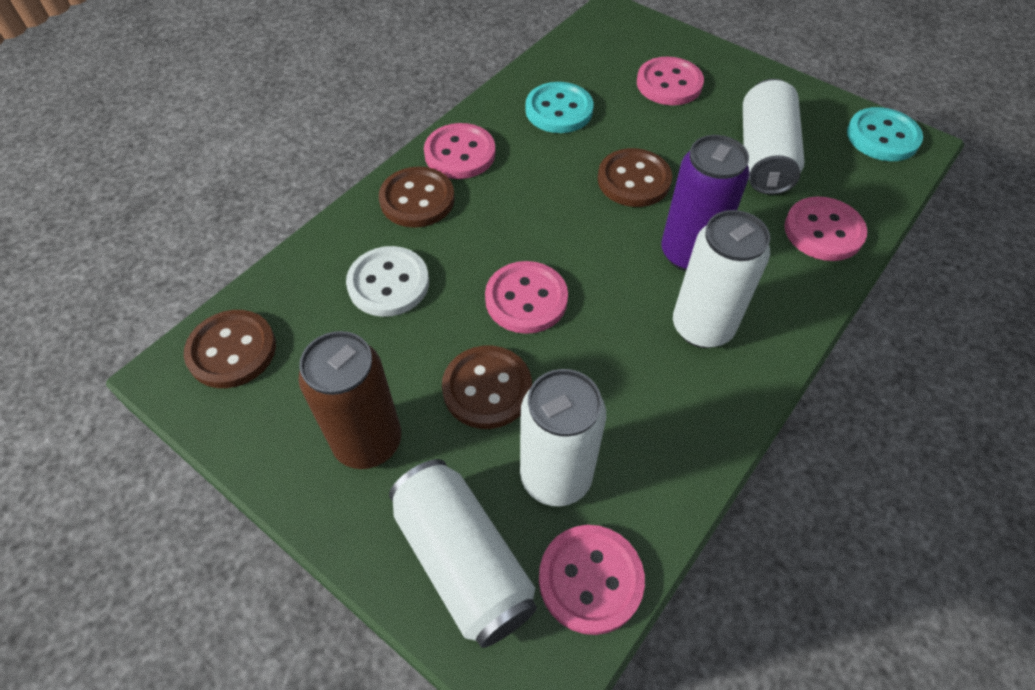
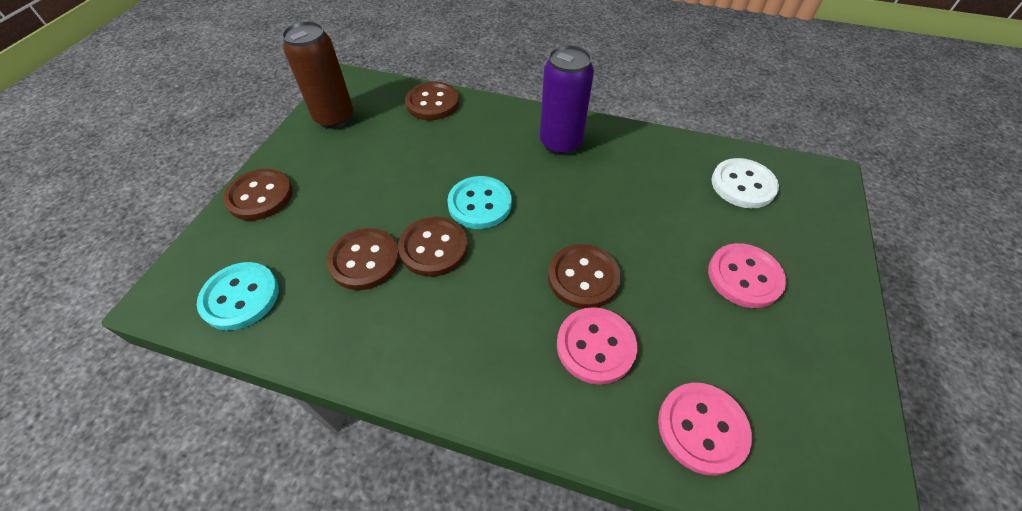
brown button: [184,310,276,388] [379,167,455,228] [442,346,532,429] [598,148,672,207] = 4 -> [223,169,293,221] [327,228,400,290] [398,217,468,277] [405,82,459,120] [548,244,621,309] = 5
pink button: [424,123,496,179] [485,261,568,334] [539,525,645,635] [637,57,704,105] [784,196,867,261] = 5 -> [557,307,637,385] [658,383,752,476] [708,243,786,308] = 3
white can: [389,459,537,648] [520,369,606,506] [673,210,770,348] [743,79,805,195] = 4 -> none = 0

